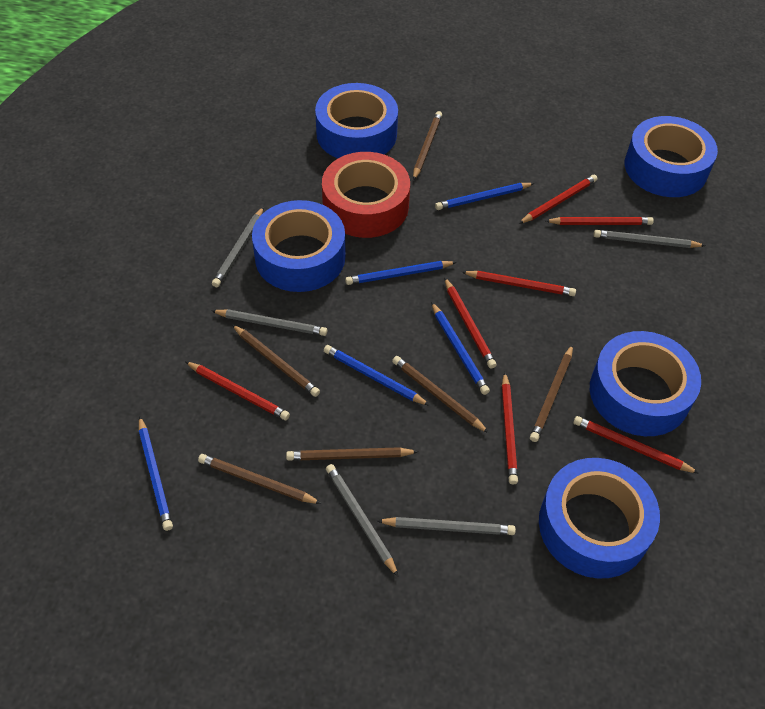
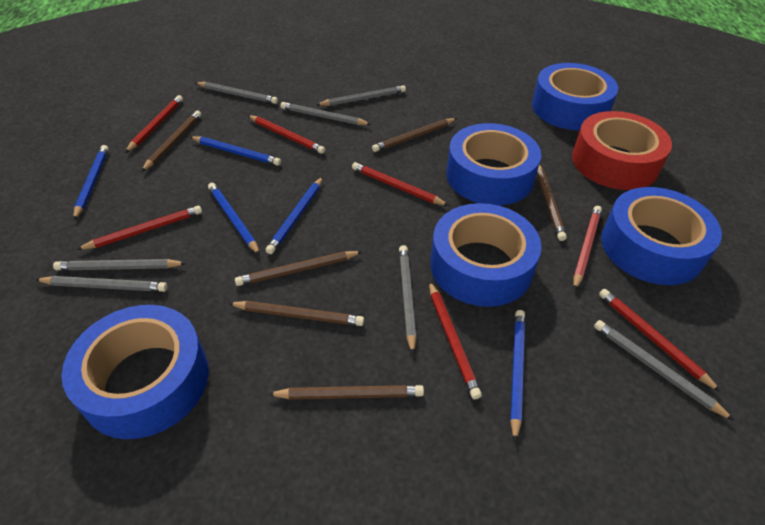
grey pencil: [211,309,327,336] [212,207,264,287] [326,464,399,577] [377,517,516,535] [594,230,705,248] = 5 -> [35,276,168,292] [53,259,187,271] [195,82,278,104] [280,102,371,125] [317,85,406,106] [399,245,416,354] [594,320,735,421] = 7

